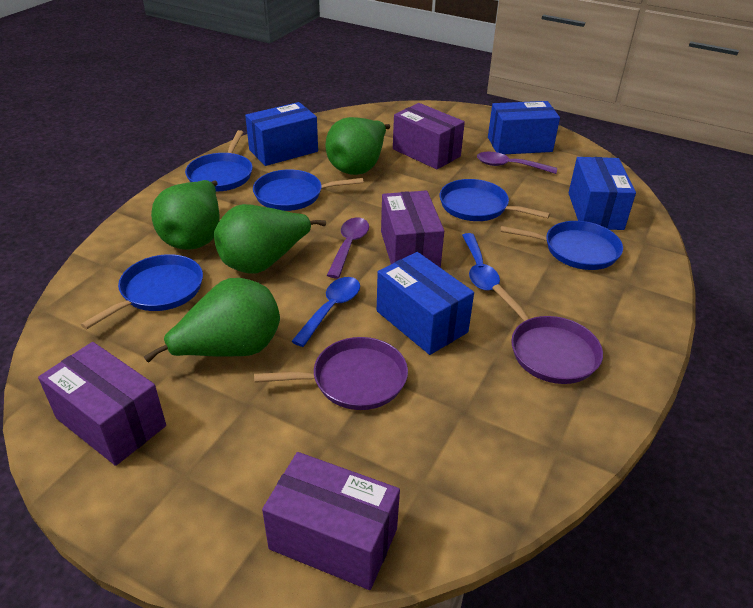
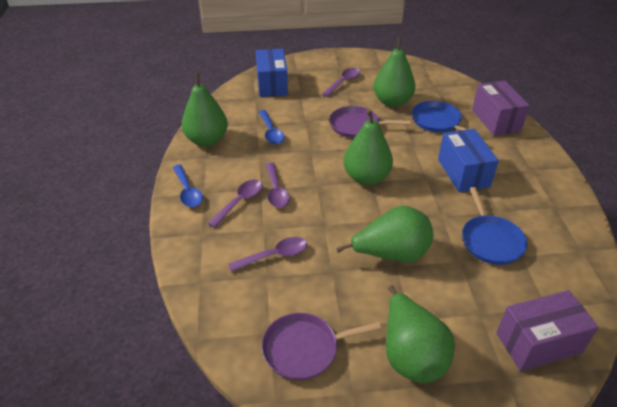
blue box: [245,102,318,166] [377,252,474,355] [488,101,560,154] [569,157,636,230] = 4 -> [256,49,288,97] [438,129,499,192] = 2
blue pan: [81,254,203,329] [185,130,253,192] [253,169,364,211] [440,179,550,221] [500,221,623,270] = 5 -> [412,101,483,138] [462,187,528,265] = 2
green pear: [144,278,280,363] [151,180,220,250] [214,204,326,274] [325,117,390,175] = 4 -> [182,73,228,147] [336,205,433,263] [343,109,393,185] [373,37,416,107] [386,285,455,383] = 5
purple box: [38,342,166,466] [262,452,400,590] [381,190,444,268] [393,103,465,170] = 4 -> [472,81,530,136] [496,290,599,371] = 2
purple spoon: [327,217,369,278] [477,152,557,174] = 2 -> [208,180,263,228] [228,237,308,272] [265,162,290,208] [322,68,360,97] = 4

